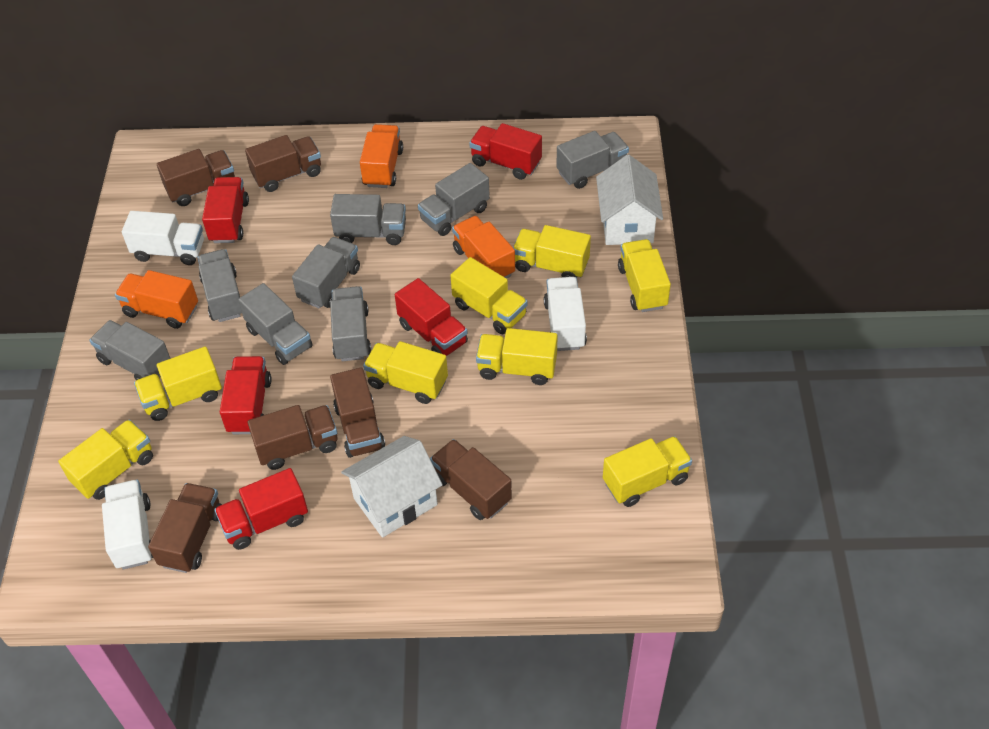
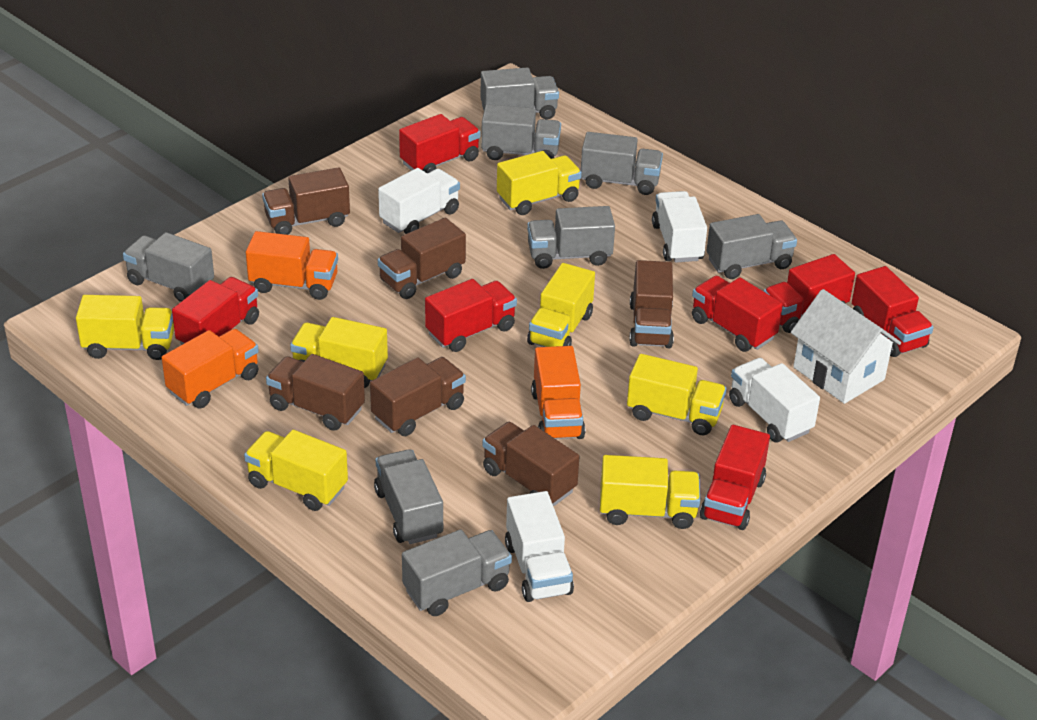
red truck: [202,177,249,243] [214,468,308,550] [220,356,272,434] [395,278,468,356] [469,123,542,180] = 5 -> [172,277,259,345] [399,114,480,173] [425,279,517,352] [692,276,783,352] [700,425,770,530] [764,254,855,333] [851,266,934,357] = 7
white house: [341,436,443,538] [596,155,663,245] = 2 -> [791,289,901,404] = 1
white truck: [102,480,153,570] [122,211,204,265] [544,277,587,351] = 3 -> [378,168,460,234] [505,491,574,602] [652,191,707,263] [729,358,820,442] = 4
yellow truck: [58,419,153,500] [134,346,222,421] [363,341,448,404] [450,257,528,334] [476,328,558,385] [513,225,591,278] [603,436,692,507] [618,239,671,312] = 8 -> [76,295,174,360] [244,430,348,511] [290,317,388,388] [497,151,582,215] [527,263,595,347] [600,455,700,529] [627,354,727,435] = 7

